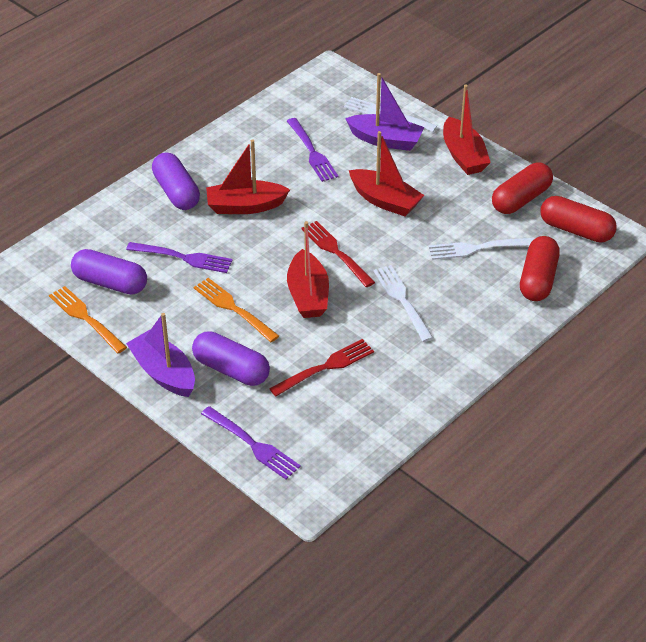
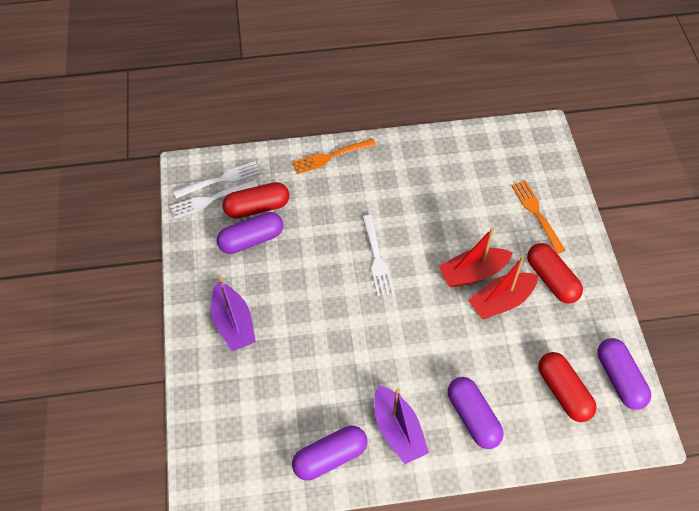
purple capsule: [71,249,147,295] [152,152,200,210] [192,331,270,386] = 3 -> [217,212,283,254] [292,426,367,480] [448,377,504,449] [597,338,651,410] = 4
purple fork: [126,242,233,273] [201,406,301,479] [287,118,339,182] = 3 -> none = 0
red boat: [206,139,290,214] [287,221,329,318] [349,131,424,216] [443,85,491,175] = 4 -> [439,228,513,287] [468,256,538,319] = 2
red fork: [269,339,374,397] [301,221,375,287] = 2 -> none = 0

